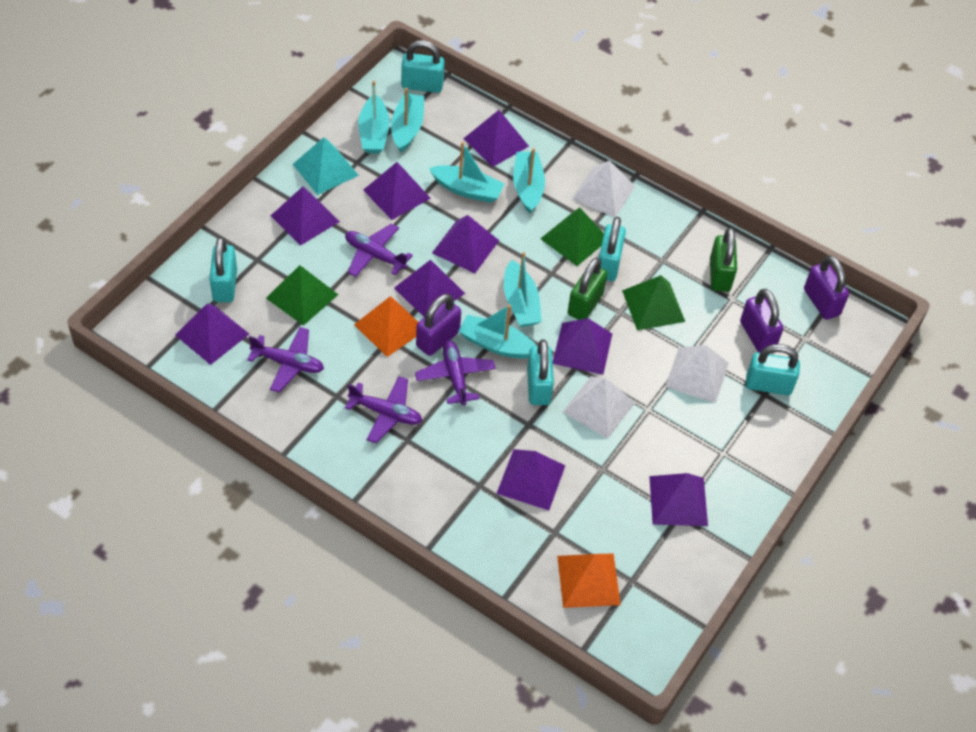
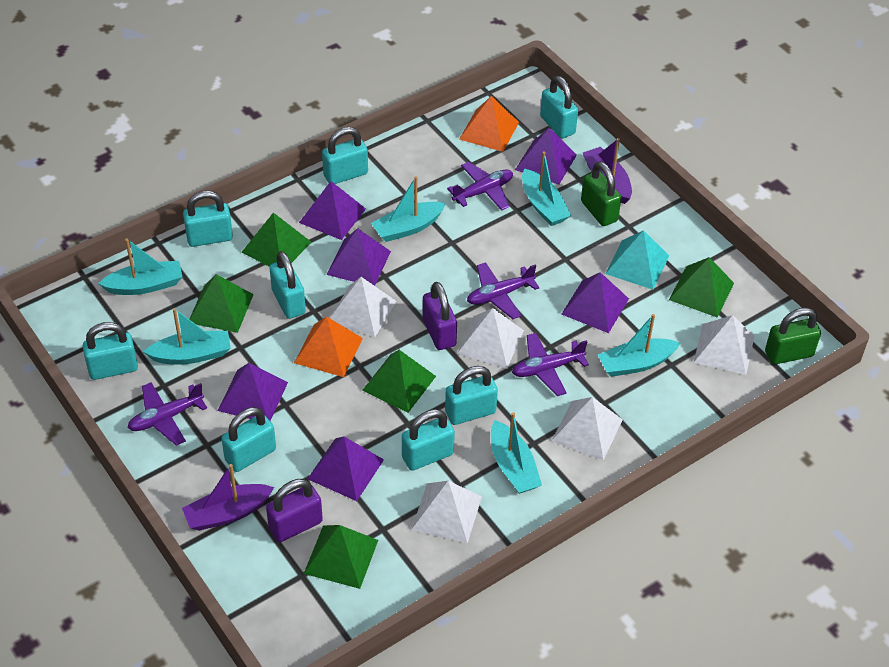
green pyramid: [266,265,338,326] [540,207,604,266] [622,275,685,330] = 3 -> [189,274,254,333] [241,212,311,267] [304,525,378,589] [362,350,436,413] [669,257,734,317] = 5
purple boat: none = 0 -> [182,464,274,531] [583,138,632,204] = 2
purple padlock: [416,294,461,356] [740,289,784,353] [804,255,849,320] = 3 -> [266,479,323,542] [423,282,457,350] = 2
purple pyramid: [175,303,249,365] [271,187,340,246] [363,162,431,220] [394,259,465,317] [432,215,499,273] [463,110,529,167] [496,449,565,510] [553,318,612,375] [649,473,708,526] = 9 -> [218,363,288,421] [299,181,366,240] [307,437,384,501] [326,228,391,286] [515,127,577,185] [561,272,629,333] = 6
turquoise padlock: [209,237,237,302] [401,40,445,93] [527,340,554,405] [599,217,626,281] [746,344,800,395] = 5 -> [83,322,138,380] [183,191,233,247] [221,407,276,472] [269,251,306,319] [322,127,368,184] [402,409,455,471] [445,366,498,425] [540,76,578,138] = 8
white pyramid: [563,377,635,439] [572,160,635,218] [665,345,729,403] = 3 -> [330,277,396,337] [411,481,482,543] [457,308,524,368] [552,397,623,460] [694,315,754,375] = 5

